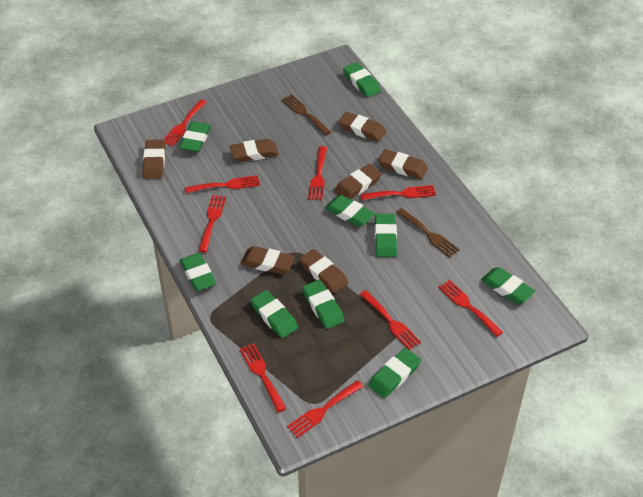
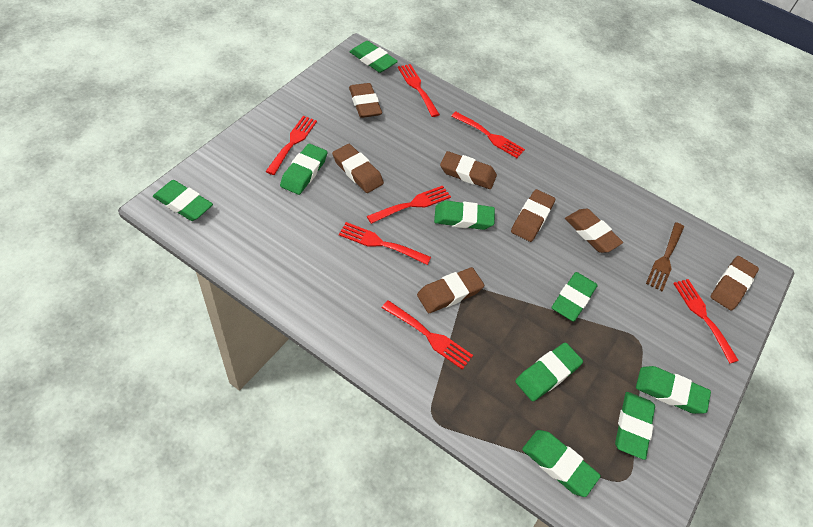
brown fork: [281,94,331,136] [396,208,460,258] = 2 -> [646,222,684,291] = 1
red fork: [163,99,206,146] [185,175,260,193] [198,195,226,252] [240,343,287,413] [287,380,363,438] [308,146,327,200] [359,290,421,350] [360,185,436,200] [438,280,503,337] = 9 -> [265,116,317,175] [339,222,431,265] [367,186,451,224] [382,300,473,370] [398,64,440,117] [451,112,525,158] [673,279,739,364] = 7

